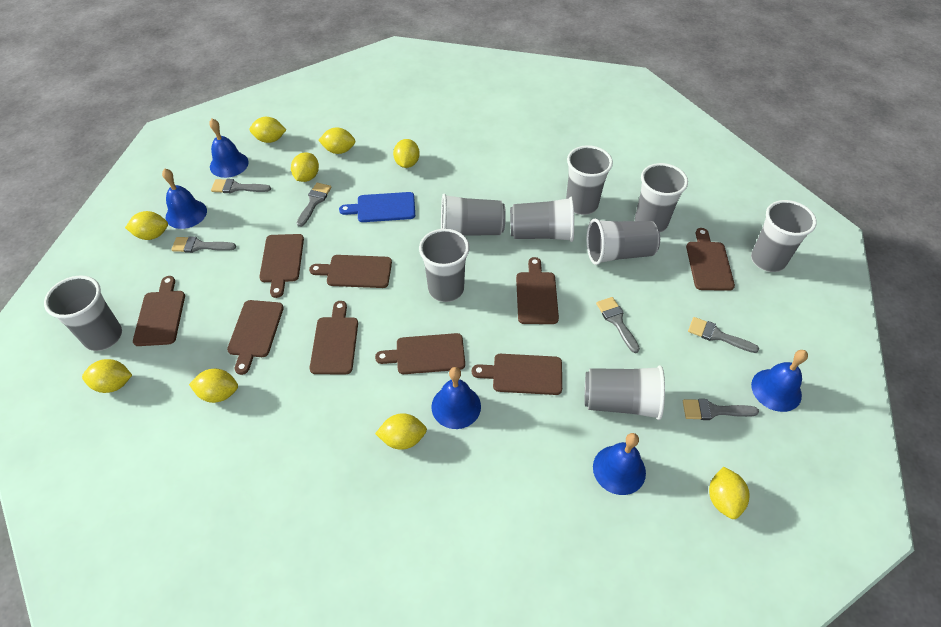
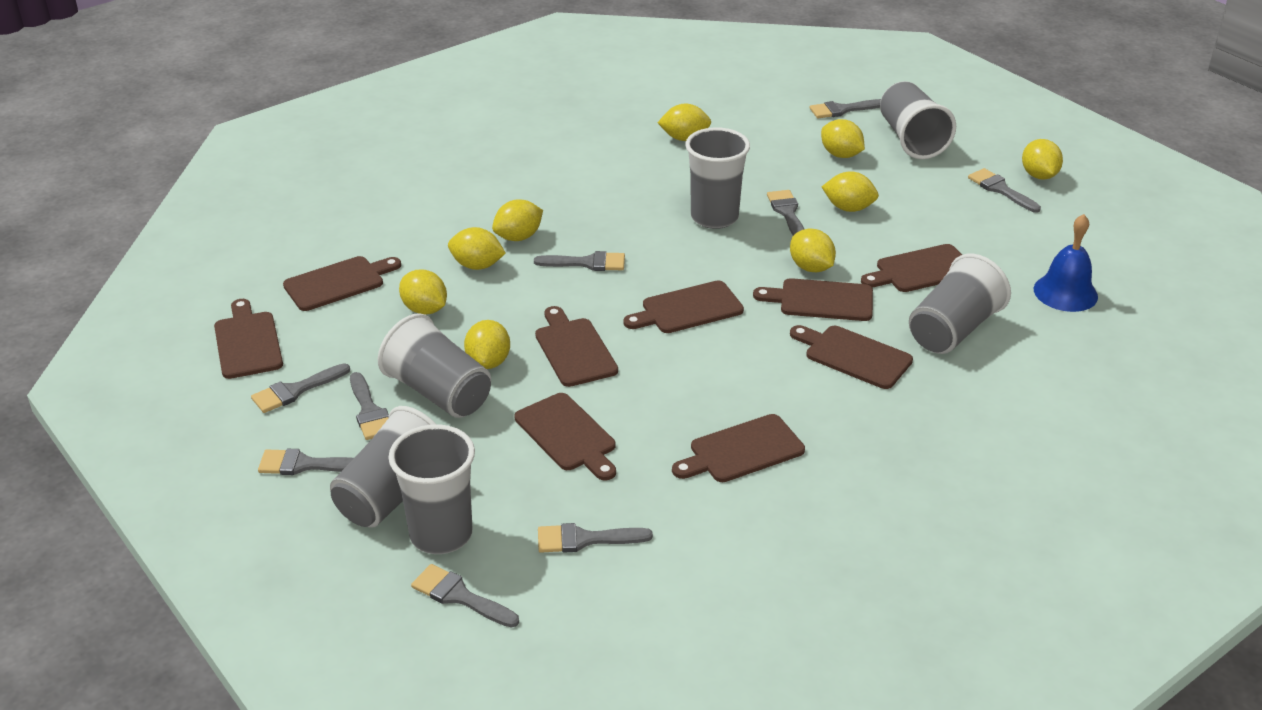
blue bell: [162,169,207,229] [209,118,249,178] [431,367,481,429] [593,433,646,495] [751,350,808,412] = 5 -> [1034,214,1098,312] = 1
blue cutting board: [339,192,415,222] = 1 -> none = 0
grey brush: [171,236,236,253] [211,179,271,193] [297,183,332,227] [596,297,640,353] [683,399,759,420] [688,317,759,353] = 6 -> [251,363,350,413] [258,449,354,475] [350,372,389,440] [411,564,519,628] [534,251,625,271] [538,523,653,553] [767,190,804,235] [810,99,881,118] [968,168,1041,213] = 9
grey cup: [44,275,122,351] [419,229,470,302] [441,194,506,236] [510,197,574,242] [566,145,613,215] [585,365,665,420] [587,219,660,265] [635,163,688,232] [751,200,817,272] = 9 -> [330,406,436,528] [378,313,491,418] [388,424,475,554] [685,127,750,229] [880,81,956,159] [909,254,1011,354] = 6

